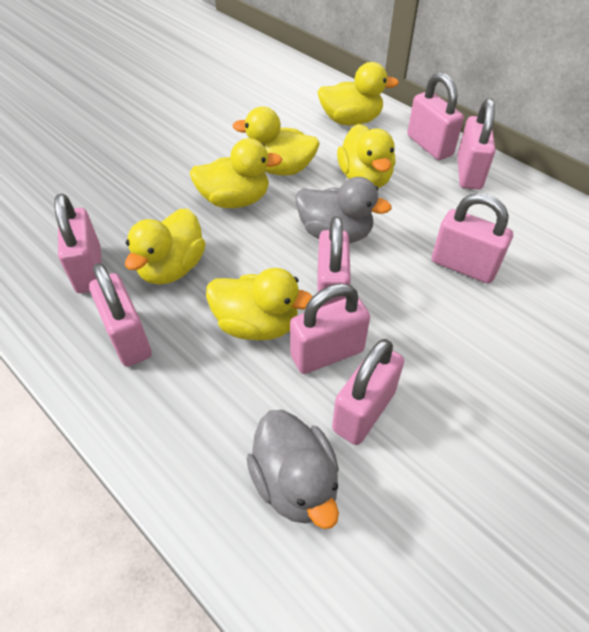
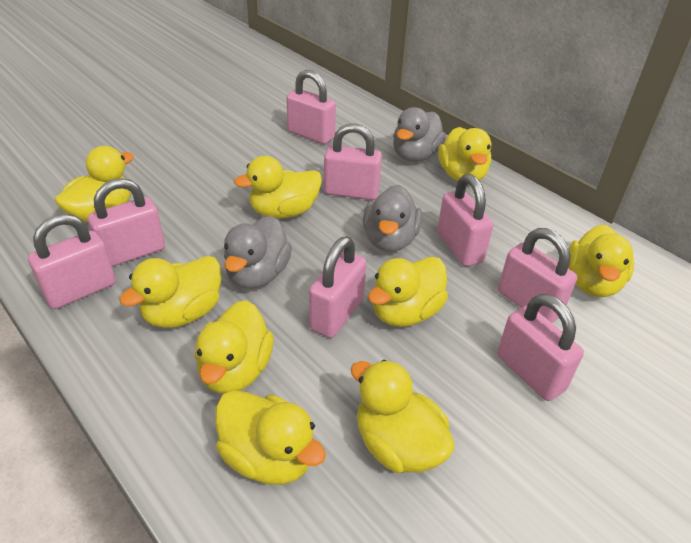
grey duck: [247,410,339,529] [295,177,392,243] = 2 -> [224,216,292,289] [363,185,422,252] [393,107,446,162] = 3
yellow duck: [125,208,206,284] [190,138,283,208] [206,268,313,340] [233,107,320,176] [317,62,399,126] [337,124,396,188] = 6 -> [55,146,134,222] [119,256,221,328] [195,300,274,394] [215,390,326,485] [234,156,322,218] [351,360,455,473] [368,257,448,327] [438,127,491,181] [568,225,634,297] = 9

